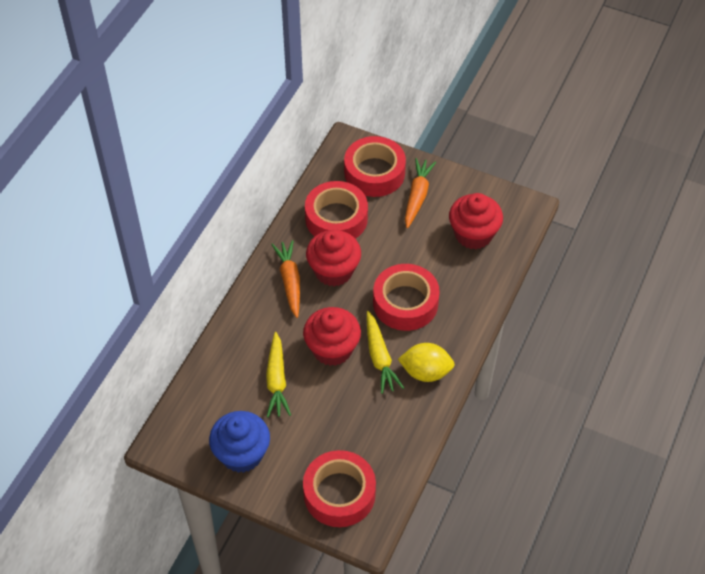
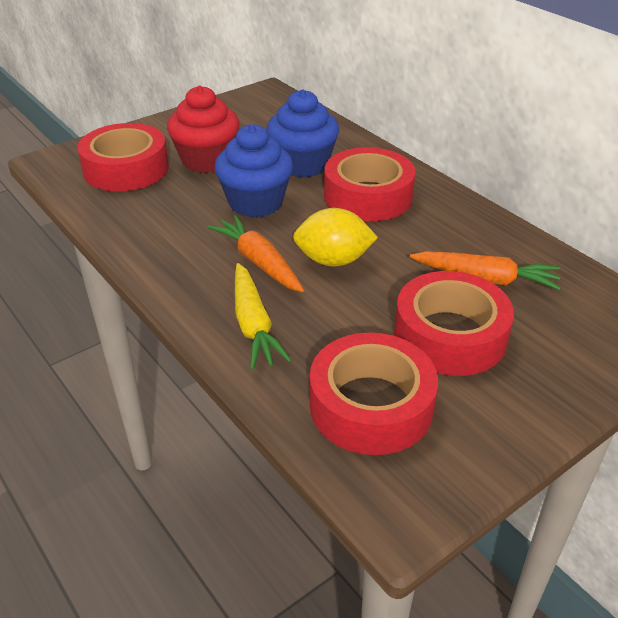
blue cupcake: [209,411,270,473] = 1 -> [215,124,293,218] [267,89,339,178] = 2
red cupcake: [303,307,361,366] [306,230,361,286] [449,193,503,250] = 3 -> [167,86,240,173] = 1
yellow carrot: [266,332,291,417] [367,311,404,394] = 2 -> [235,263,292,370] = 1

